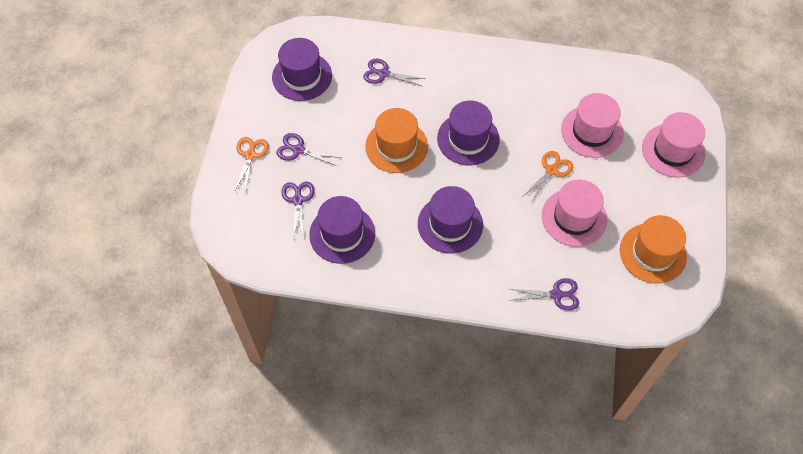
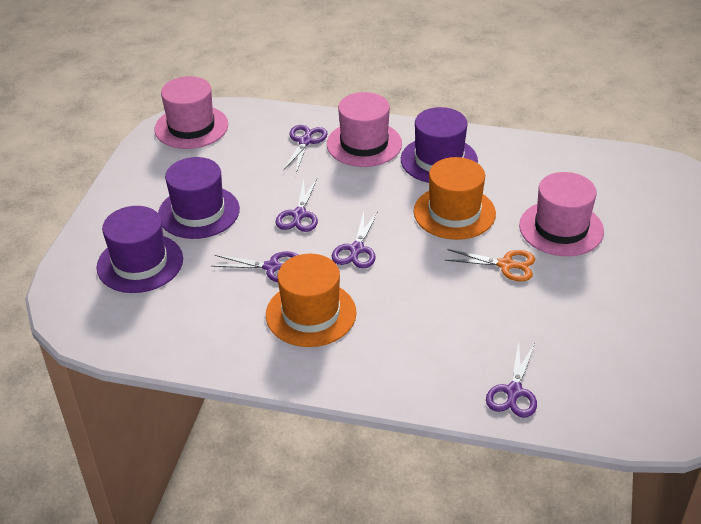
orange scissors: [234,137,269,193] [522,151,573,203] = 2 -> [445,249,535,282] = 1
purple hat: [272,38,332,101] [309,196,375,264] [418,186,483,254] [437,100,500,166] = 4 -> [96,206,183,293] [158,157,240,239] [401,107,478,183] = 3
purple scissors: [277,133,342,166] [281,182,315,238] [363,59,426,86] [510,278,579,311] = 4 -> [211,251,298,282] [275,179,318,232] [283,125,328,173] [332,212,378,268] [486,342,537,418] = 5

